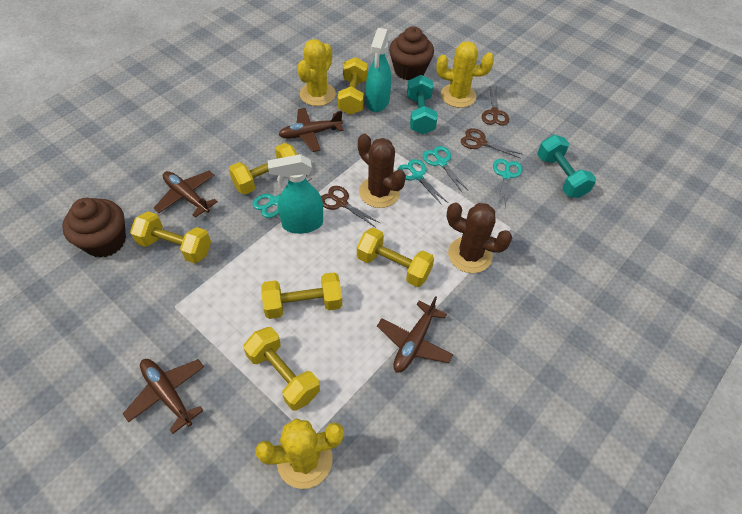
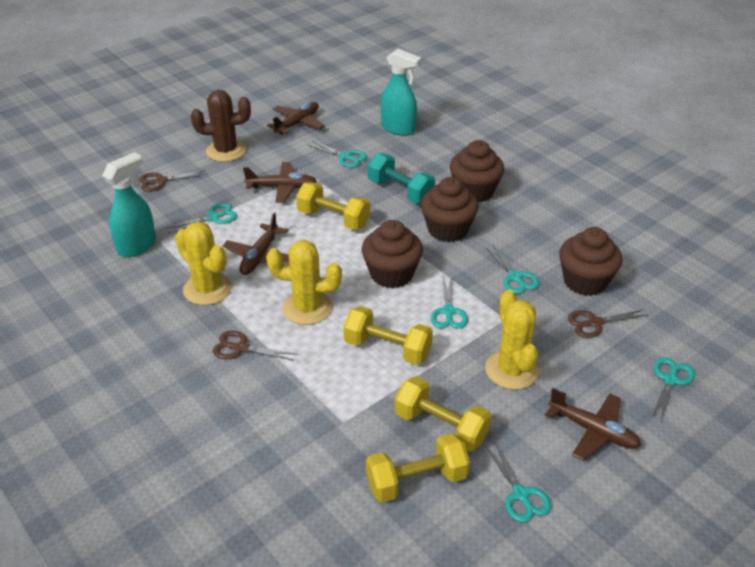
brown cactus: [358,134,406,208] [447,202,512,273] = 2 -> [191,90,251,162] = 1
brown cupcake: [62,198,126,258] [389,27,434,80] = 2 -> [362,220,423,288] [421,177,479,242] [450,140,504,202] [559,227,622,296] = 4
turquoise dumbbell: [407,75,438,134] [537,135,596,198] = 2 -> [368,153,435,204] = 1
turquoise scissors: [252,175,312,218] [397,159,448,205] [422,146,468,192] [493,159,522,209] = 4 -> [166,203,237,234] [308,141,367,168] [431,275,468,329] [485,245,539,294] [485,442,551,522] [651,357,695,422] = 6
yellow dumbbell: [130,211,211,263] [229,143,297,195] [243,327,320,411] [261,272,342,319] [338,57,368,115] [357,228,434,287] = 6 -> [296,182,370,230] [343,306,433,365] [366,434,470,503] [395,376,491,452] = 4

